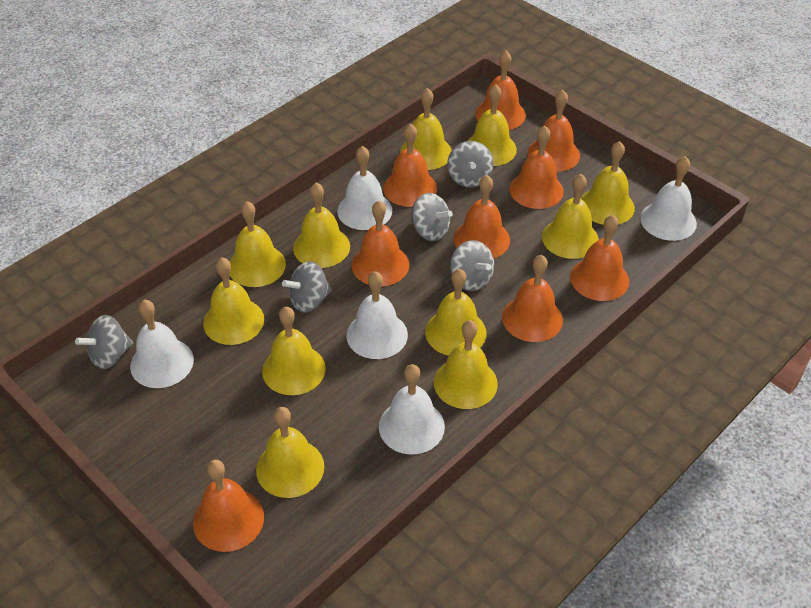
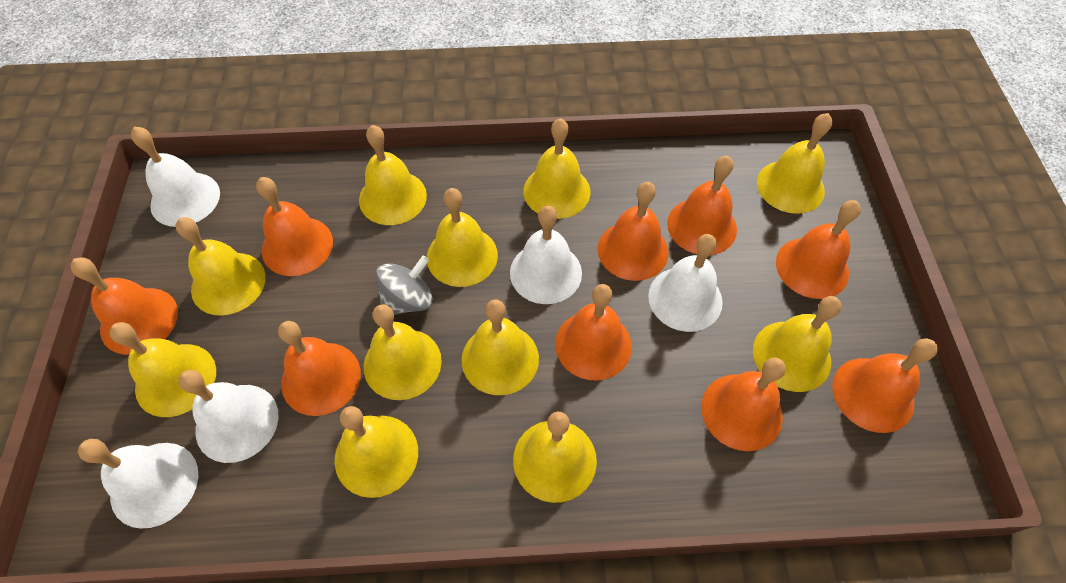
grey spinning top: [75,315,133,369] [282,261,332,313] [411,193,453,241] [447,141,494,188] [450,240,494,291] = 5 -> [375,256,433,315] = 1

